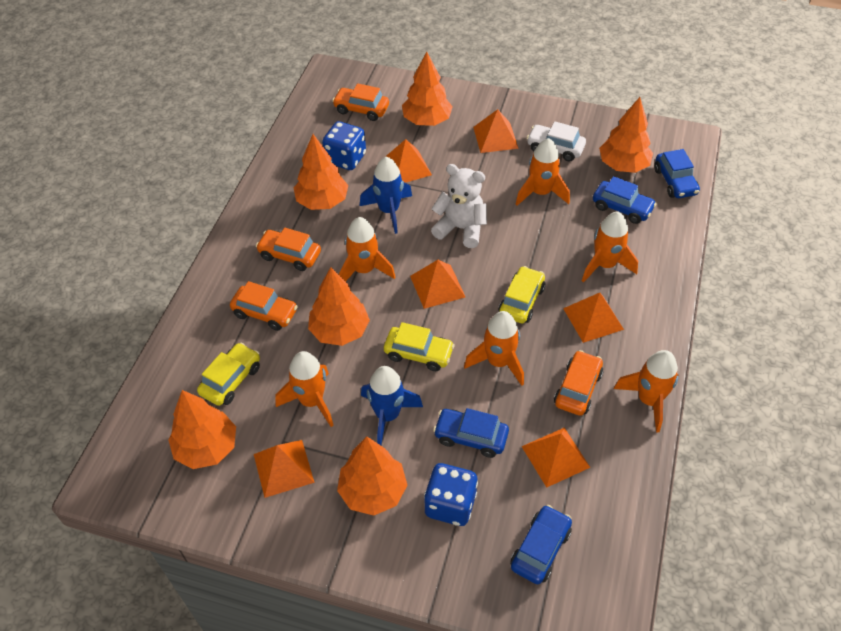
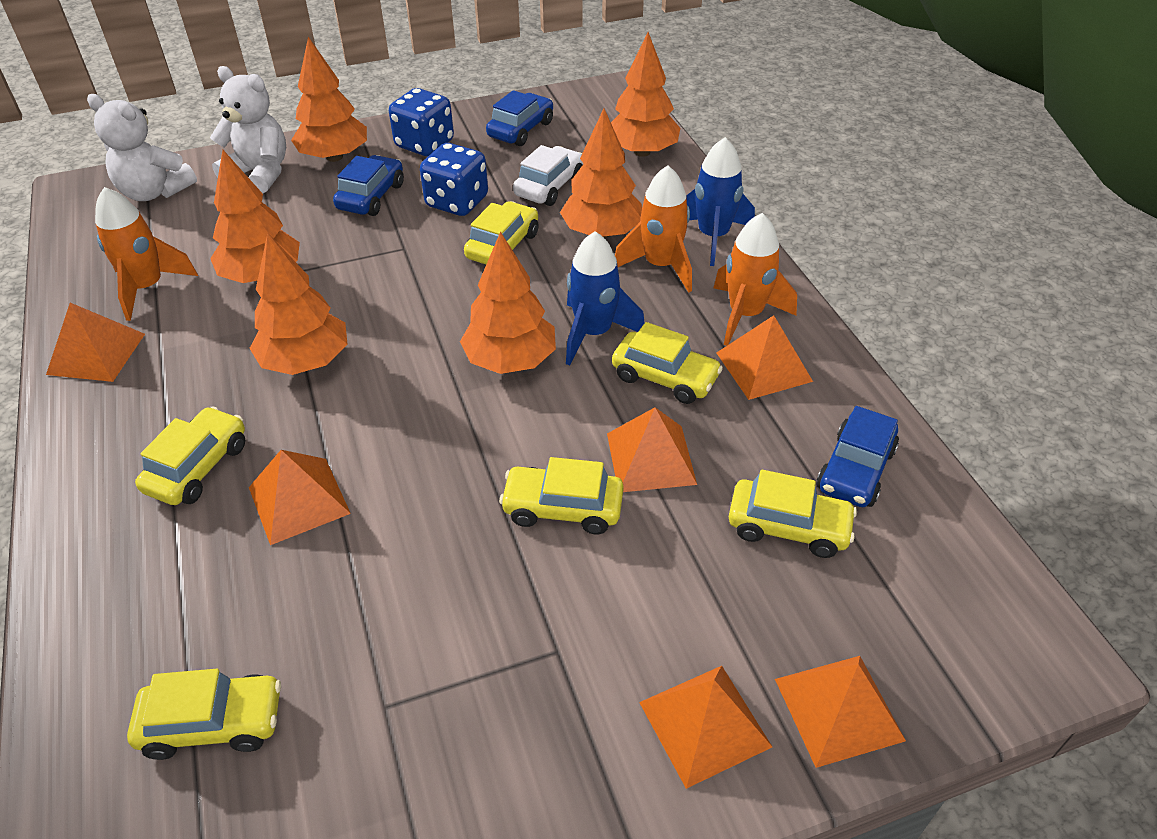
blue car: [433,408,509,458] [510,505,572,584] [593,176,657,224] [654,149,700,198] = 4 -> [333,155,404,216] [486,90,553,146] [817,406,899,507] = 3
orange car: [230,281,298,331] [256,228,321,271] [332,83,389,121] [554,350,603,416] = 4 -> none = 0
orange rocket: [275,351,334,427] [339,217,395,281] [464,311,524,386] [516,138,570,206] [582,212,638,283] [614,350,678,433] = 6 -> [95,187,198,321] [615,165,692,293] [714,213,797,346] = 3
white teddy bear: [431,164,487,248] = 1 -> [87,94,197,201] [210,66,286,194] = 2
yellow car: [197,343,260,406] [384,322,455,371] [498,266,546,324] = 3 -> [127,669,281,760] [135,406,245,505] [464,201,539,264] [499,457,624,534] [612,322,723,404] [729,469,857,558] = 6

